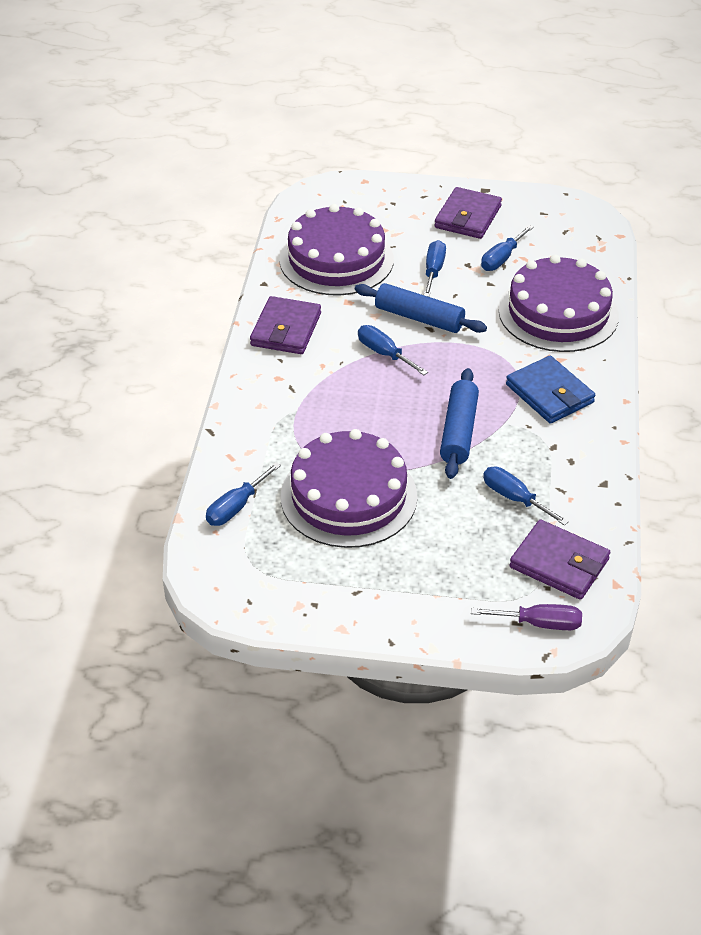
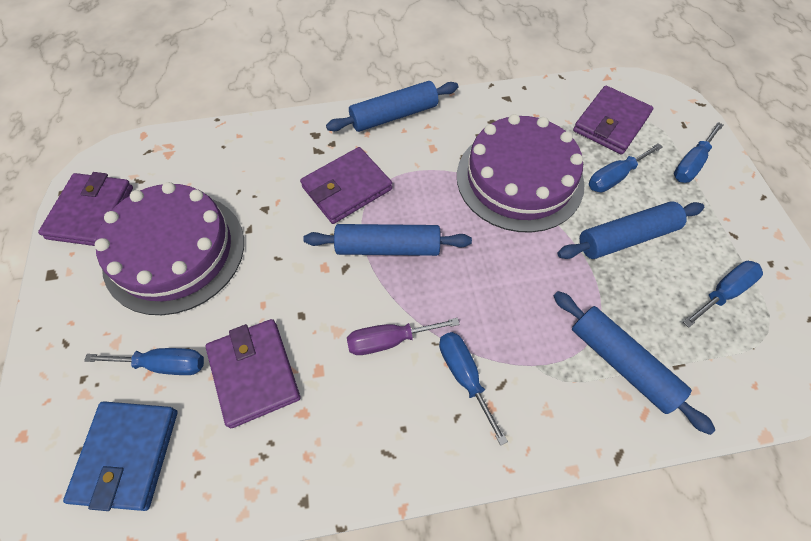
blue rolling pin: [355,283,487,333] [440,368,479,479] = 2 -> [303,224,472,256] [326,81,458,132] [554,291,715,435] [558,202,704,259] = 4
purple cake: [279,204,394,296] [281,429,417,548] [498,255,619,352] = 3 -> [95,182,244,315] [457,114,585,233] = 2
purple wallet: [250,296,321,354] [434,187,502,239] [510,519,610,600] = 3 -> [38,172,133,246] [205,319,300,429] [300,147,392,224] [573,86,653,154] = 4

